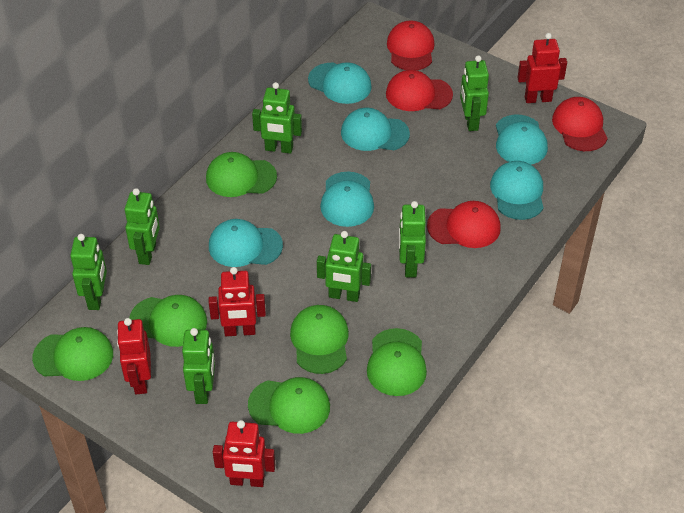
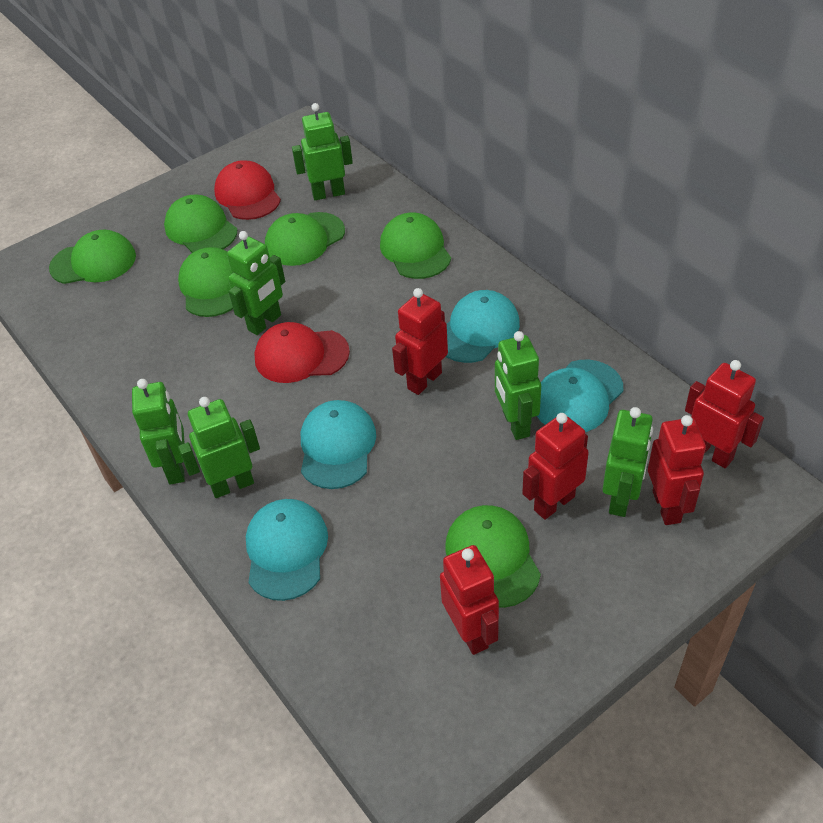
green robot: [70,234,107,310] [125,188,160,265] [182,328,215,404] [252,82,302,154] [317,231,371,302] [399,201,426,277] [460,55,489,131] = 7 -> [132,379,185,485] [178,397,260,498] [227,231,285,335] [292,103,353,200] [495,331,541,440] [603,407,653,517] = 6
red cap: [386,70,453,111] [387,20,435,70] [427,201,501,248] [552,97,608,151] = 4 -> [214,160,281,220] [254,322,350,383] = 2
red robot: [117,318,151,394] [209,267,266,336] [213,420,275,487] [518,33,567,103] = 4 -> [392,288,448,395] [440,545,499,655] [522,413,589,520] [648,415,706,525] [685,360,764,468] = 5
turquoise cap: [209,219,283,267] [308,62,372,104] [320,172,374,227] [341,108,410,151] [490,161,543,220] [496,115,548,165] = 6 -> [246,499,328,601] [301,400,376,489] [446,290,520,363] [537,360,623,432] = 4

